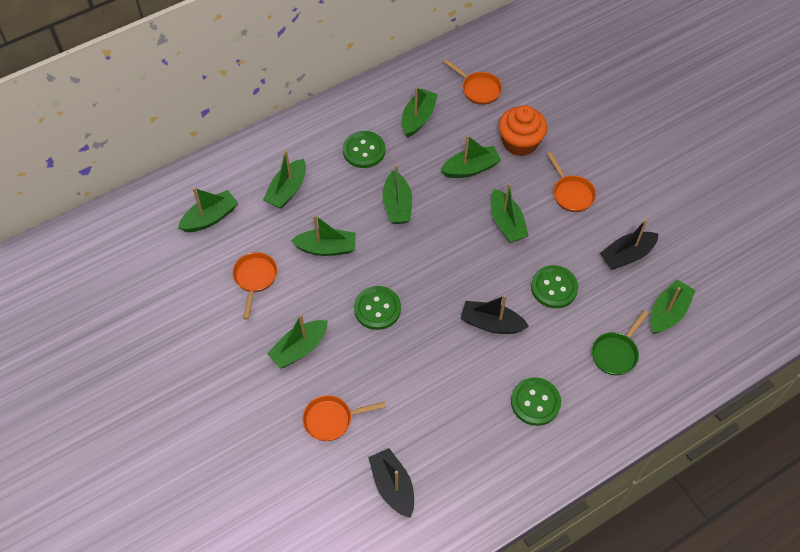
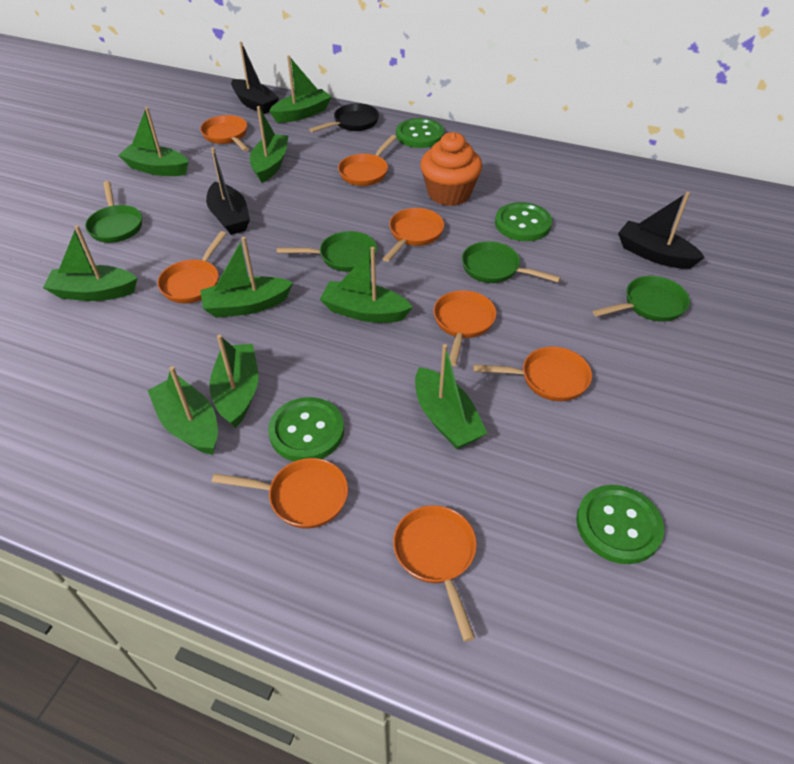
black pan: none = 0 -> [309,103,379,132] = 1
green pan: [592,310,649,375] = 1 -> [85,181,142,243] [277,231,377,272] [462,241,561,283] [593,276,690,322] = 4
orange pan: [232,252,277,319] [302,395,386,441] [444,59,502,105] [547,152,596,212] = 4 -> [157,231,226,303] [200,115,249,152] [212,458,348,529] [338,135,397,186] [383,208,444,262] [393,505,477,642] [433,290,497,366] [473,347,592,401] = 8

